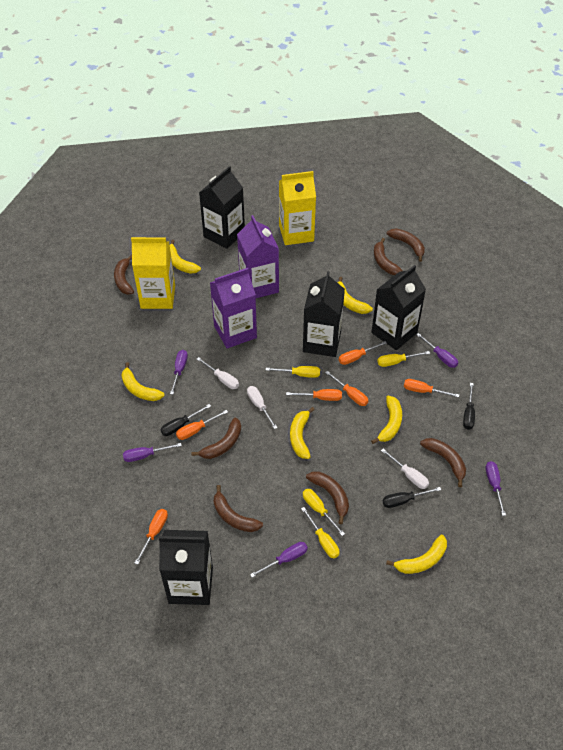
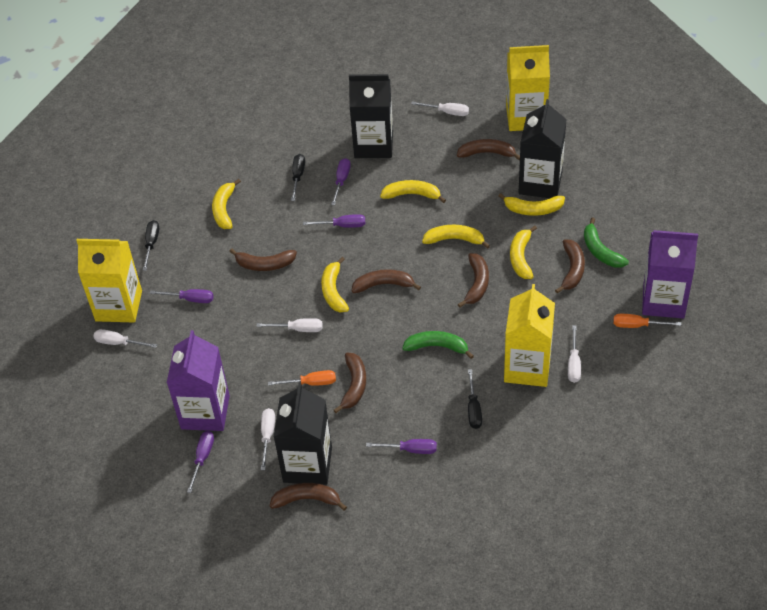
black carton: [159,530,213,605] [199,166,245,249] [303,271,345,357] [371,265,426,350] = 4 -> [274,383,332,485] [349,74,393,158] [518,99,567,198] = 3
green banana: none = 0 -> [402,331,474,359] [584,217,629,268] = 2
orange screwdriver: [135,509,168,564] [176,410,228,440] [286,389,342,401] [325,371,368,406] [339,341,387,365] [404,379,459,397] = 6 -> [268,370,336,386] [613,314,681,328] = 2
white screwdriver: [197,357,239,389] [247,386,277,429] [381,449,429,489] = 3 -> [93,329,157,348] [257,318,322,332] [261,408,275,470] [411,101,469,116] [568,325,581,383] = 5
yellow carton: [131,237,175,309] [279,171,316,245] = 2 -> [76,239,142,323] [504,284,555,387] [506,45,550,131] = 3
yellow screwdriver: [266,366,320,378] [301,507,339,558] [303,489,345,536] [377,351,430,367] = 4 -> none = 0

